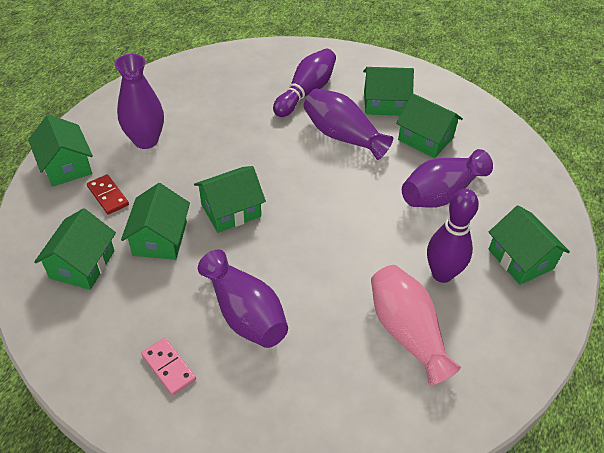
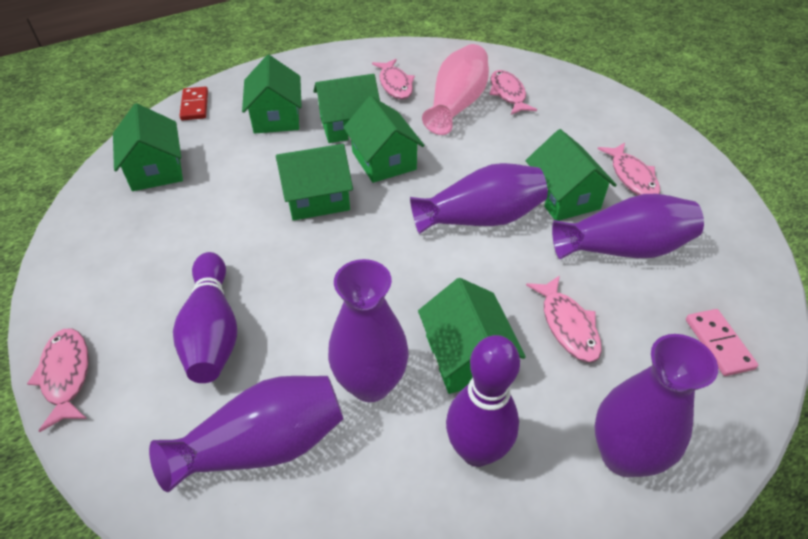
pink fish: none = 0 -> [27,329,89,432] [372,59,415,99] [489,70,537,115] [526,275,602,362] [598,143,660,195] = 5
purple vase: [115,54,164,149] [198,249,288,348] [303,88,393,160] [402,149,493,208] = 4 -> [149,376,343,492] [328,259,409,402] [410,163,548,234] [552,194,704,259] [594,334,718,477] = 5

